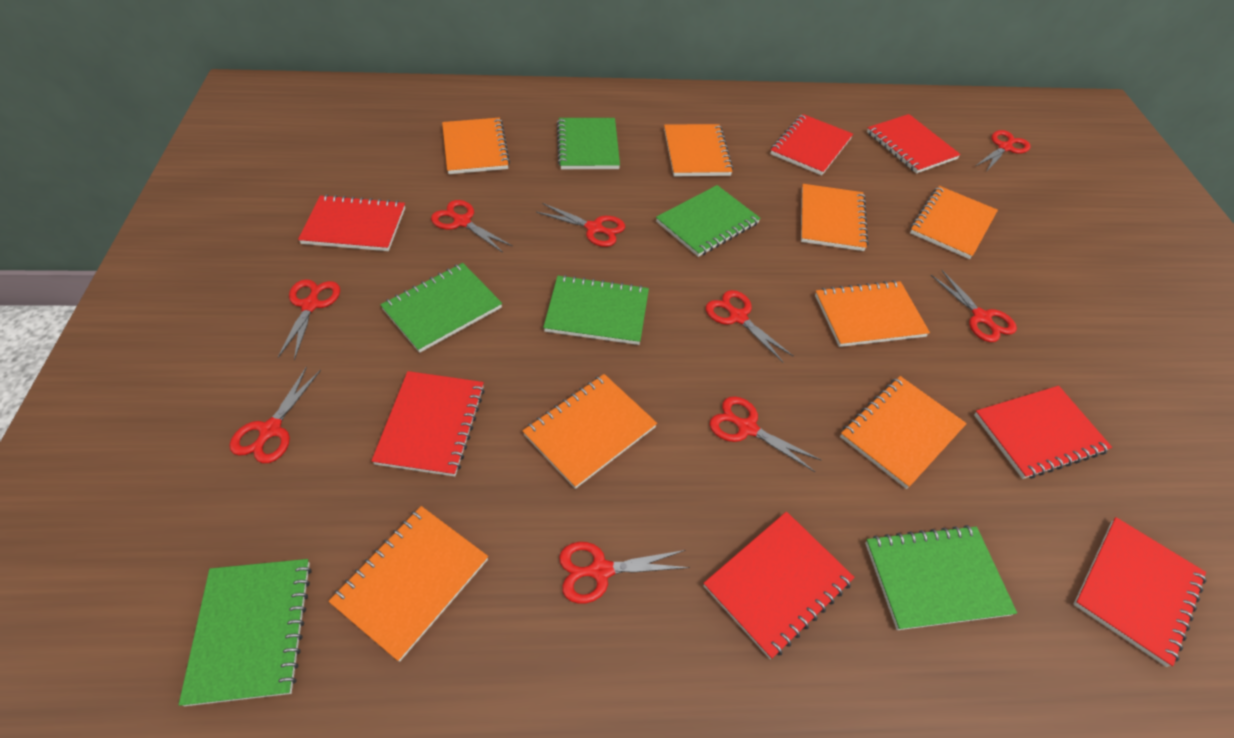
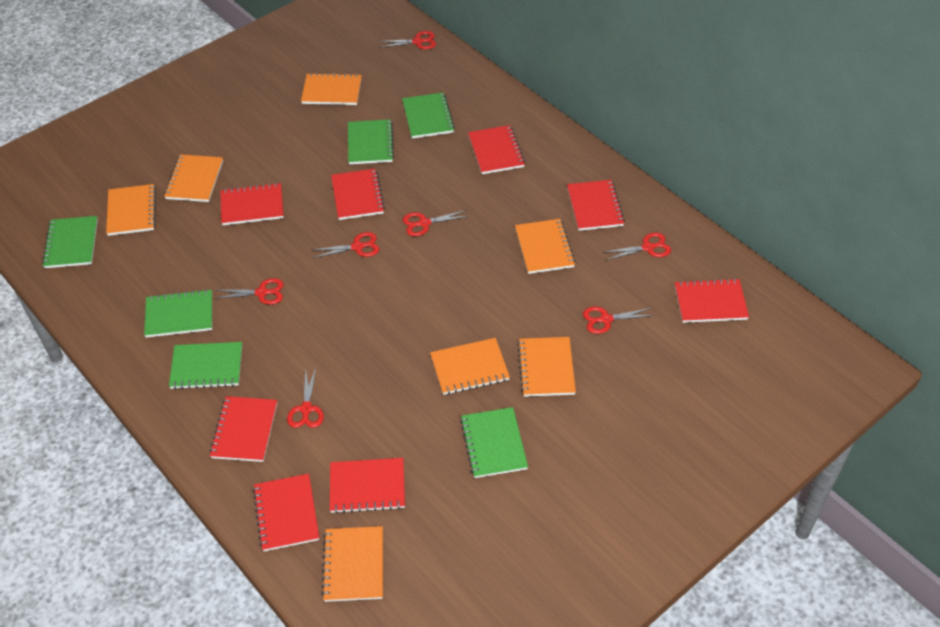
orange notebook: [329,506,488,662] [442,118,510,174] [523,374,657,489] [664,124,733,176] [801,184,868,251] [815,280,930,347] [840,376,967,489] [910,186,998,259] = 8 -> [106,184,156,236] [164,154,223,202] [301,73,362,105] [321,526,383,602] [430,338,510,395] [515,219,575,274] [517,337,576,397] = 7
red notebook: [298,195,405,251] [372,371,485,477] [704,512,855,659] [770,114,853,175] [867,114,961,173] [974,386,1112,479] [1073,517,1207,667] = 7 -> [209,396,277,462] [220,183,284,225] [253,474,319,551] [330,458,405,514] [331,169,385,220] [468,125,525,174] [567,180,625,231] [675,278,749,323] = 8
red scissors: [229,366,321,463] [278,279,340,360] [431,200,512,253] [536,203,625,247] [559,542,690,604] [706,290,793,362] [710,396,822,472] [931,270,1017,342] [976,130,1031,172] = 9 -> [214,278,284,305] [287,368,324,428] [313,232,379,258] [379,31,436,49] [403,210,469,236] [583,306,655,334] [603,232,671,260] = 7

